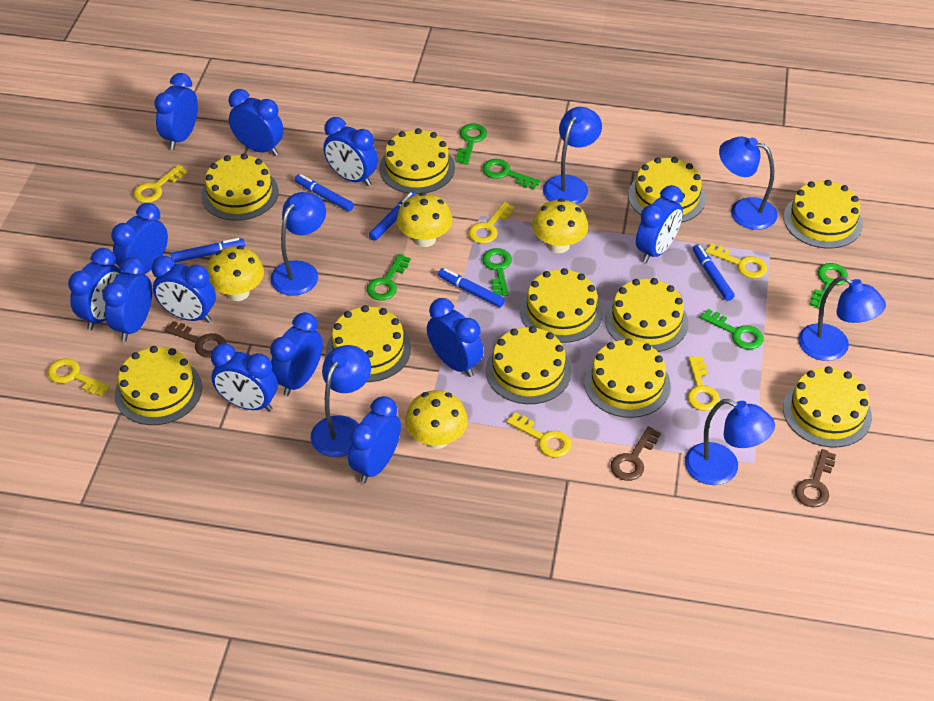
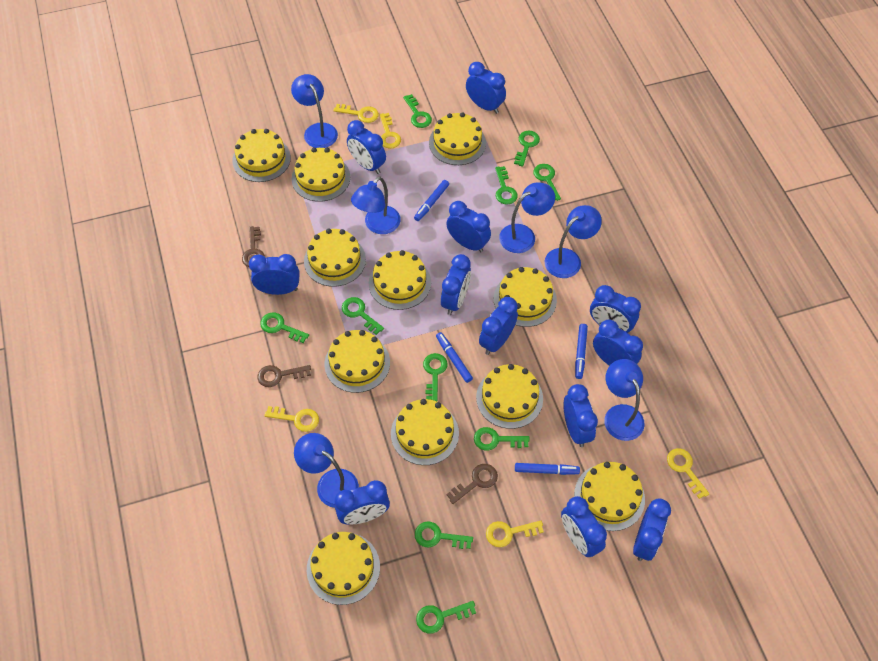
blue marker: [170,238,245,263] [295,174,354,211] [369,192,416,241] [438,268,505,307] [693,244,735,301] = 5 -> [414,180,449,221] [436,332,473,383] [515,463,580,475] [575,324,588,379] = 4
green key: [367,254,411,301] [456,124,487,165] [482,159,541,189] [482,248,512,296] [700,309,764,350] [809,263,848,309] = 6 -> [260,312,309,343] [342,297,384,335] [403,94,432,128] [415,521,473,549] [416,601,476,634] [423,353,447,401] [474,427,530,450] [495,166,518,204] [514,131,540,167] [533,164,561,201] = 10
yellow key: [47,358,110,397] [133,165,187,203] [468,202,515,244] [506,412,571,458] [687,356,720,411] [705,243,768,279] = 6 -> [264,406,319,432] [334,104,379,123] [380,113,401,149] [486,521,544,547] [667,448,709,499] = 5
yellow mushroom: [207,246,264,301] [397,193,453,247] [405,390,468,449] [532,198,588,253] = 4 -> none = 0

